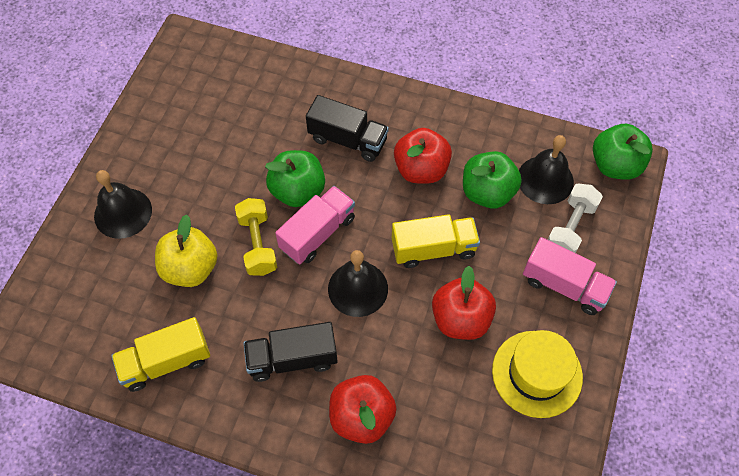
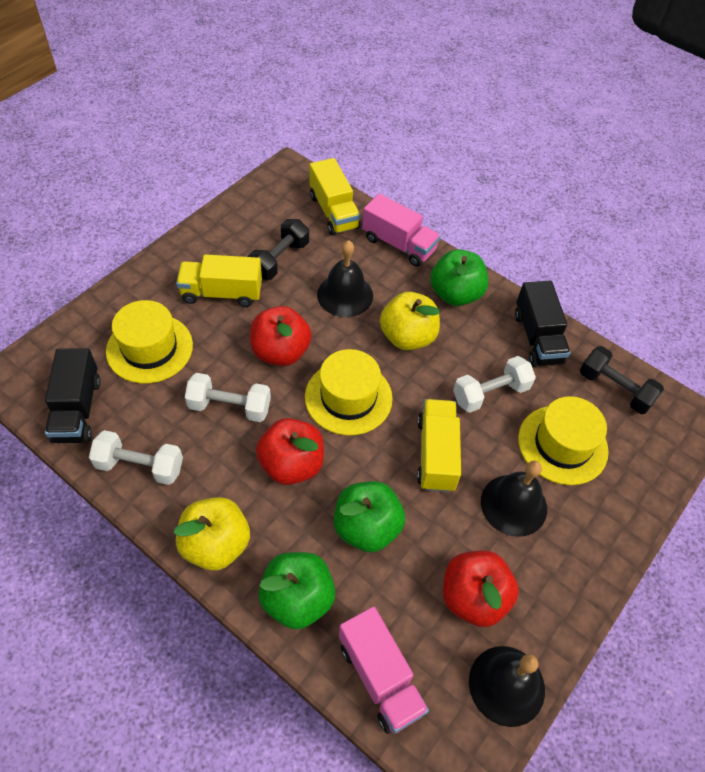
black dumbbell: none = 0 -> [248,219,309,280] [580,346,664,414] = 2
white dumbbell: [548,184,603,253] = 1 -> [89,430,183,485] [185,373,271,422] [453,356,536,413] = 3
yellow apple: [155,215,218,287] = 1 -> [174,497,250,571] [380,292,440,350] = 2
yellow dumbbell: [235,198,277,276] = 1 -> none = 0
yellow hat: [492,330,583,418] = 1 -> [106,300,193,384] [305,349,393,436] [518,396,609,485] = 3
yellow truck: [111,317,210,392] [392,214,480,268] = 2 -> [176,254,262,307] [310,158,360,235] [417,399,461,492] = 3

